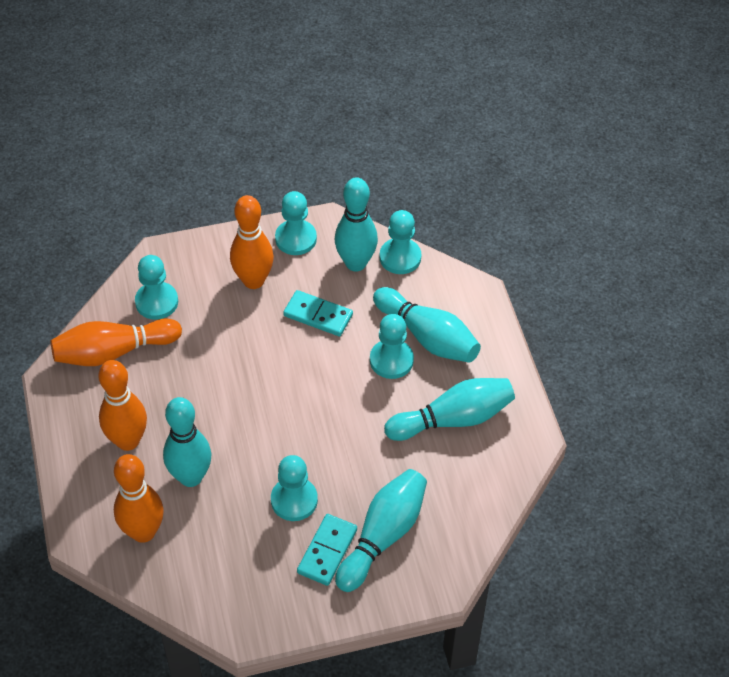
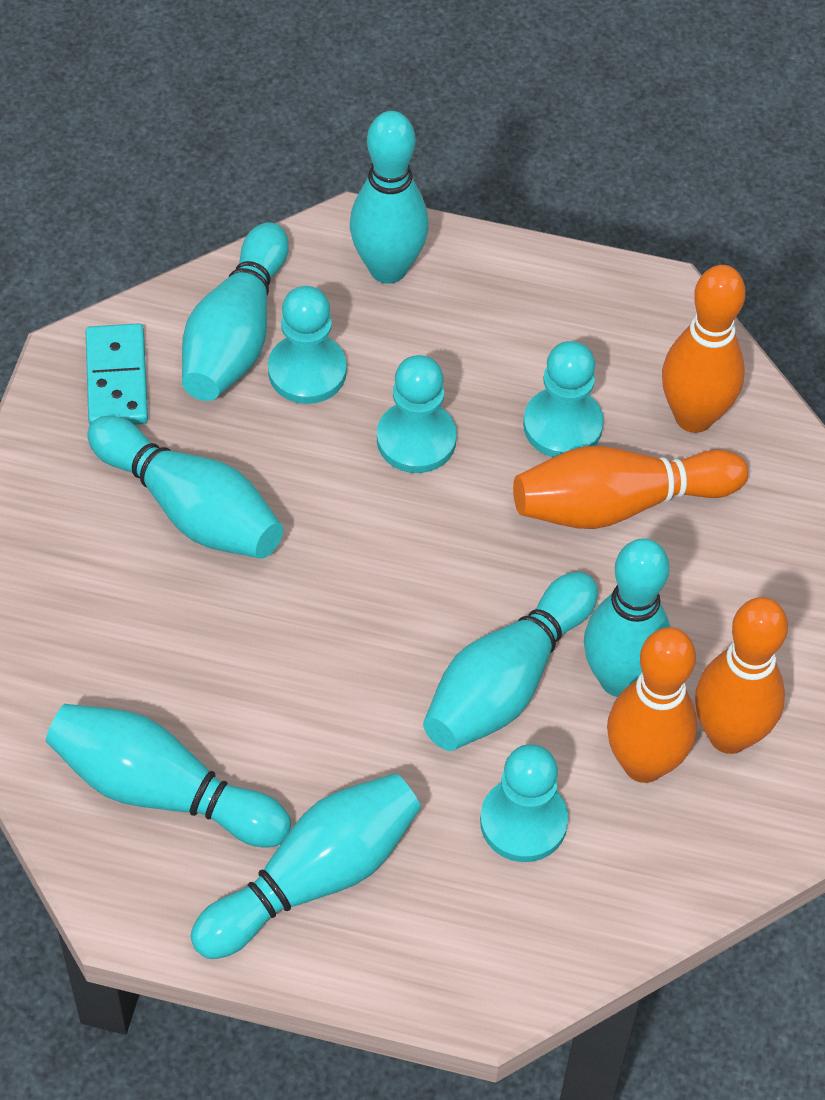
turquoise bowling pin: [163,397,211,487] [335,177,378,272] [335,469,427,592] [373,287,481,363] [384,378,515,441] = 5 -> [46,704,291,847] [87,416,283,559] [182,222,289,401] [191,773,421,959] [350,111,429,284] [423,572,598,751] [584,538,670,697] = 7
turquoise domino: [283,290,353,336] [297,514,357,586] = 2 -> [85,323,148,425] = 1
turquoise pawn: [135,255,178,319] [271,455,318,521] [275,191,317,255] [370,314,414,379] [380,210,421,274] = 5 -> [268,286,347,404] [377,355,457,473] [480,744,568,862] [523,341,604,457] = 4

